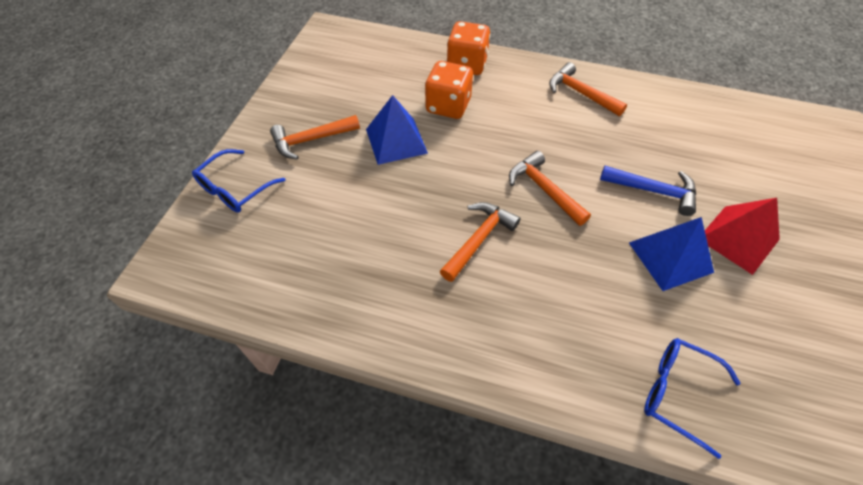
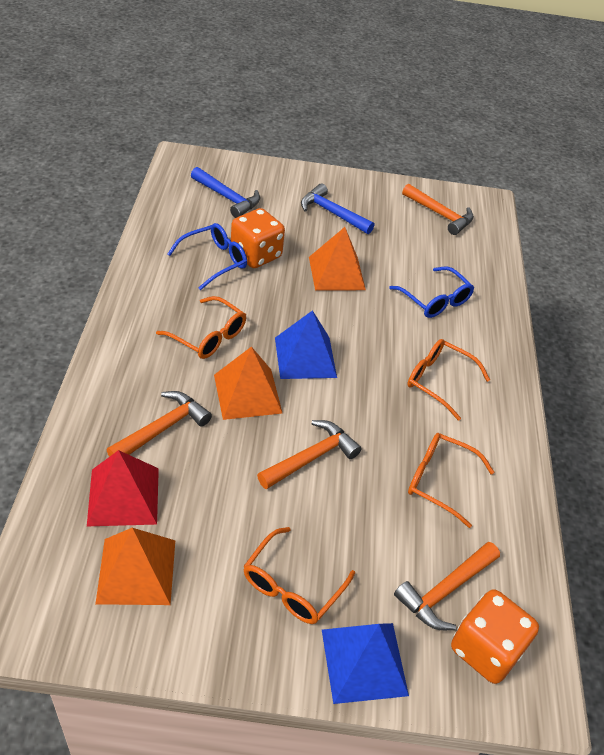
blue hammer: [600,166,696,216] = 1 -> [191,167,260,218] [301,184,374,234] = 2
orange glasses: none = 0 -> [156,296,246,359] [243,527,355,624] [407,339,490,421] [408,433,494,528] = 4
orange pyramid: none = 0 -> [95,528,175,605] [214,347,282,420] [309,227,366,291] = 3

